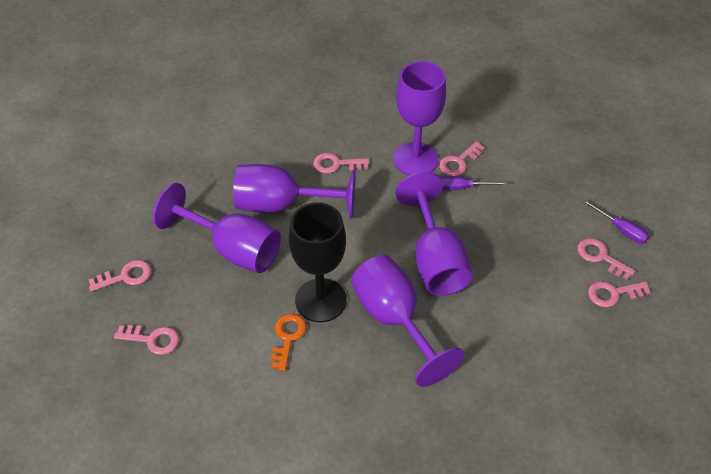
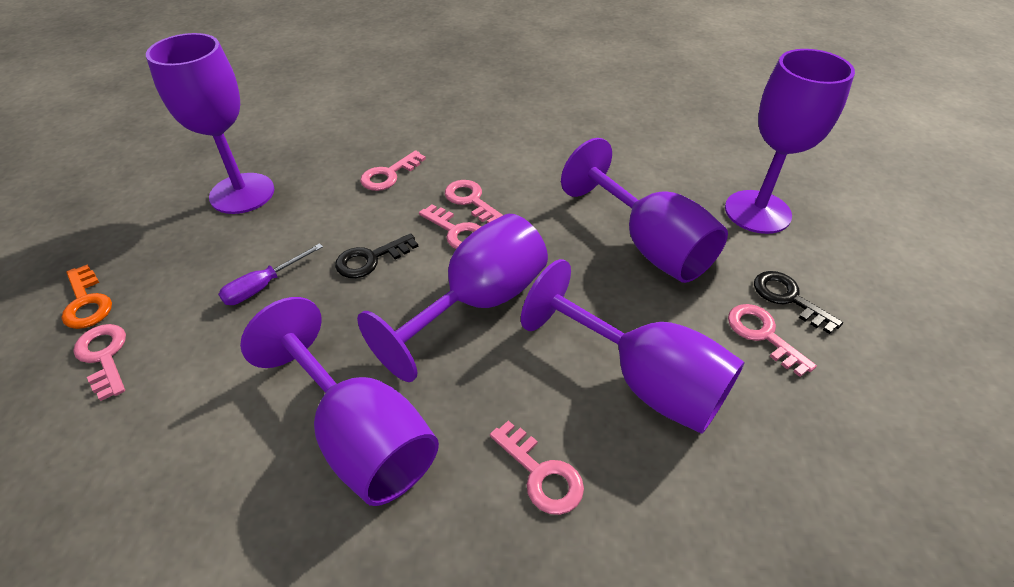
black goblet: [289,202,347,322] = 1 -> none = 0
black key: none = 0 -> [335,233,419,278] [754,271,843,334] = 2
purple goblet: [153,183,281,273] [233,164,356,219] [351,255,464,387] [393,61,446,175] [395,172,473,296] = 5 -> [146,33,274,214] [240,297,439,506] [357,214,548,382] [521,259,745,434] [561,138,728,283] [725,49,855,234] = 6
purple screwdriver: [440,176,508,190] [582,199,649,244] = 2 -> [218,243,323,305] = 1

